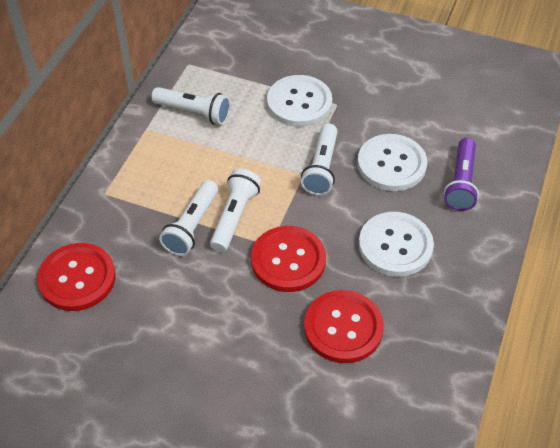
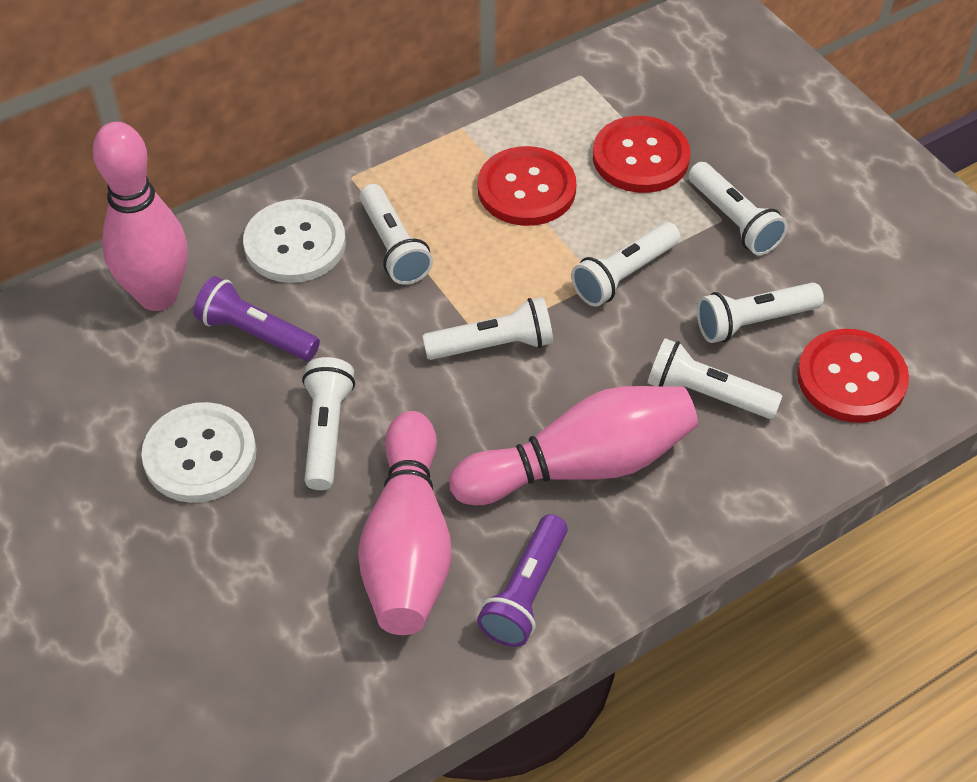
pink bowling pin: none = 0 -> [93,122,188,311] [358,411,452,635] [449,386,698,505] = 3
purple flashlight: [444,138,479,211] = 1 -> [193,276,320,361] [477,514,568,647] = 2
white button: [267,75,332,127] [358,134,427,191] [359,212,434,277] = 3 -> [141,402,256,503] [243,199,346,283] = 2
white flashlight: [151,87,231,125] [159,180,218,256] [210,169,261,252] [301,123,338,195] = 4 -> [302,357,355,490] [360,184,433,285] [422,297,553,360] [571,222,680,307] [648,338,782,419] [688,162,788,255] [697,283,824,343] = 7

